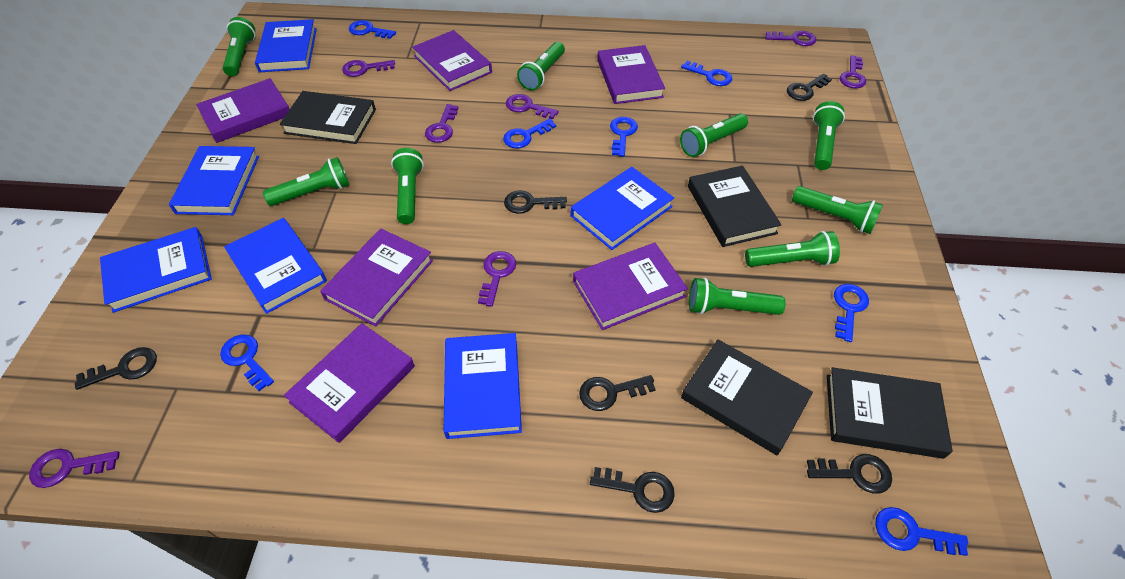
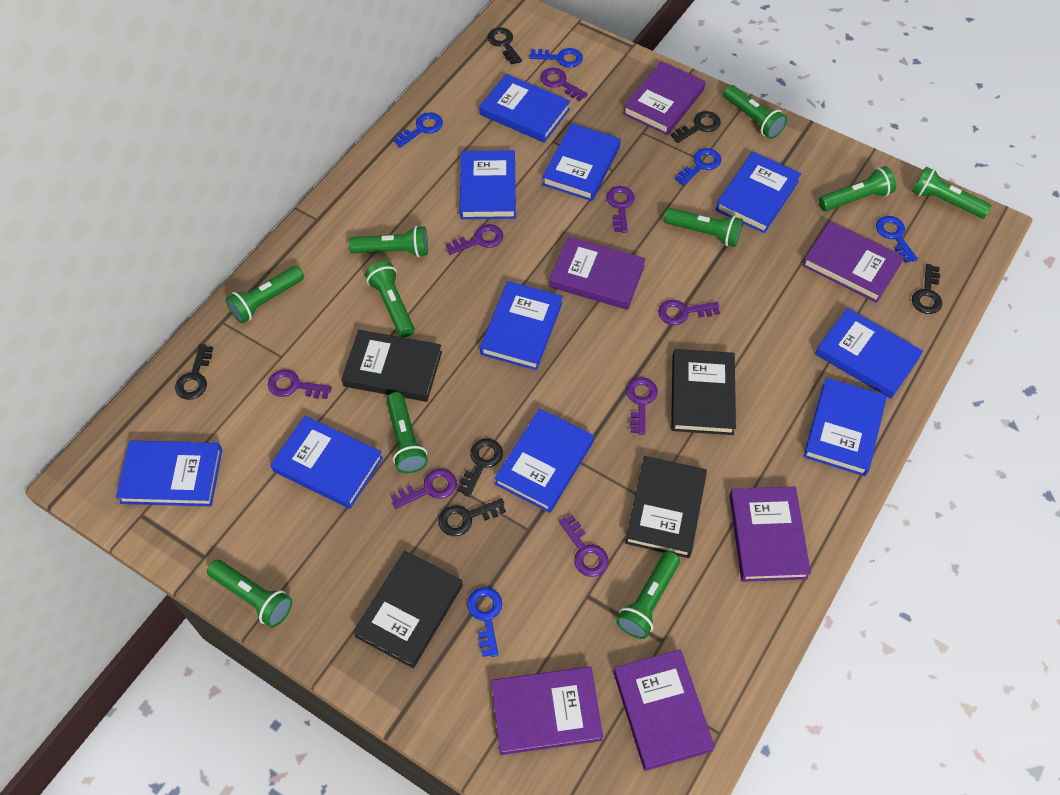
blue book: [100,227,212,313] [169,146,259,215] [224,218,327,314] [255,19,317,72] [444,333,522,439] [571,167,674,250] = 6 -> [116,441,222,506] [270,416,383,509] [460,150,516,219] [479,74,570,143] [480,281,563,370] [494,409,594,513] [542,123,621,201] [715,152,801,233] [803,378,887,476] [815,308,923,399] = 10
blue key: [220,335,274,391] [349,20,396,39] [503,118,556,148] [610,117,638,157] [681,61,732,86] [834,284,869,342] [875,507,968,556] = 7 -> [393,112,443,148] [467,587,502,657] [529,48,583,68] [675,148,721,186] [876,216,918,263] = 5
green flashlight: [223,17,255,76] [263,157,350,206] [391,148,424,224] [517,42,565,91] [680,113,748,157] [689,278,786,315] [745,231,840,267] [792,186,883,234] [813,101,845,170] = 9 -> [207,560,292,628] [226,266,304,323] [349,226,428,257] [365,261,415,337] [387,392,428,473] [616,551,680,639] [664,208,743,247] [723,85,787,139] [818,166,896,211] [912,166,991,218] = 10
purple key: [29,449,120,488] [342,60,395,77] [425,104,458,143] [478,251,516,307] [506,94,559,119] [765,31,816,46] [840,55,866,88] = 7 -> [268,369,332,399] [391,469,457,509] [446,224,503,255] [540,68,588,101] [559,515,609,577] [606,186,635,233] [626,377,658,435] [658,300,720,325] = 8

